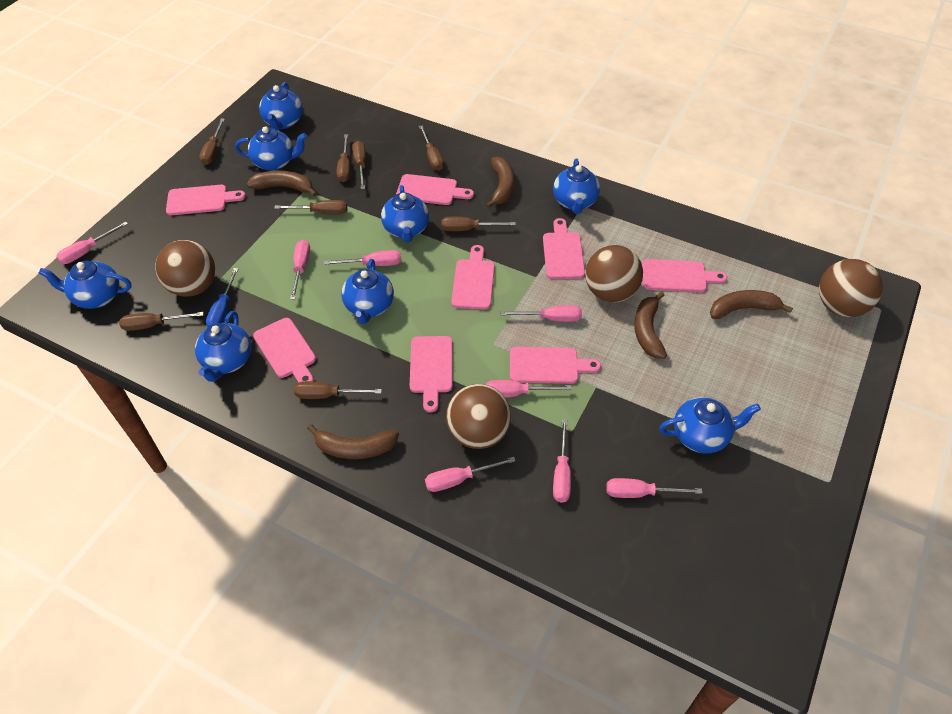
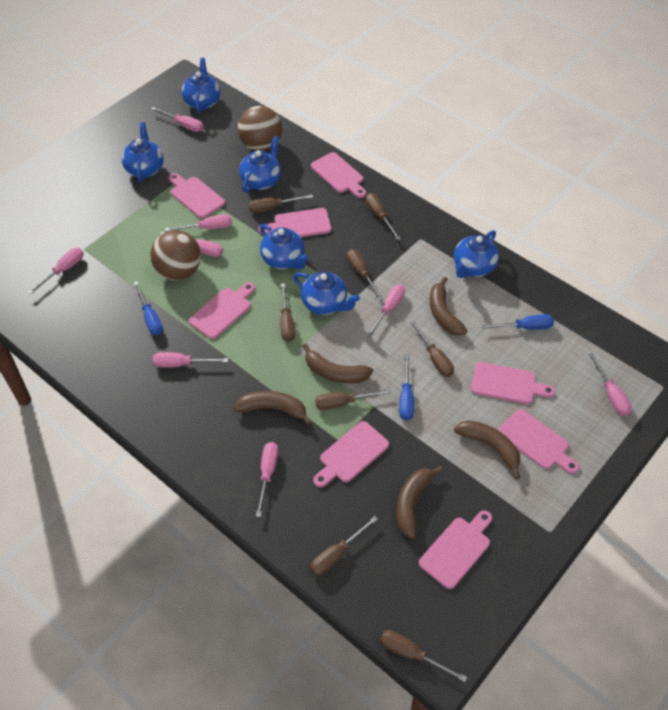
blue screwdriver: [206,268,238,327] = 1 -> [134,281,163,336] [399,355,414,421] [481,314,554,330] = 3
blue teapot: [38,261,132,309] [195,311,252,382] [235,126,307,171] [259,82,303,130] [341,259,394,324] [381,185,429,243] [553,159,600,214] [659,397,761,453] = 8 -> [122,122,164,183] [182,58,220,113] [239,136,281,193] [260,224,308,269] [293,272,360,315] [454,230,499,278] = 6
brown ball: [155,240,215,297] [446,384,511,449] [585,245,643,302] [819,259,883,317] = 4 -> [150,230,201,280] [238,106,282,151] = 2

